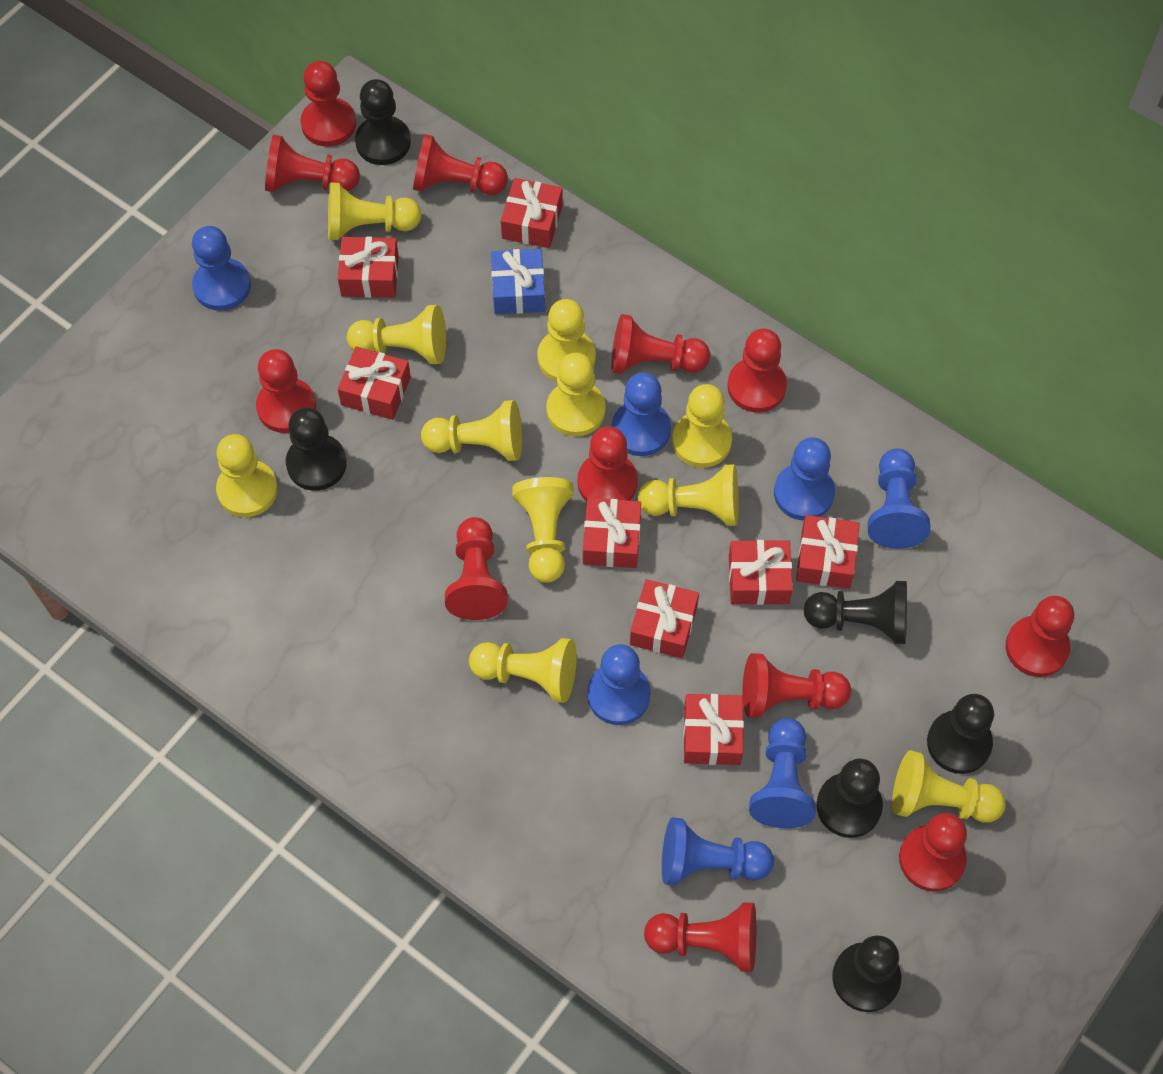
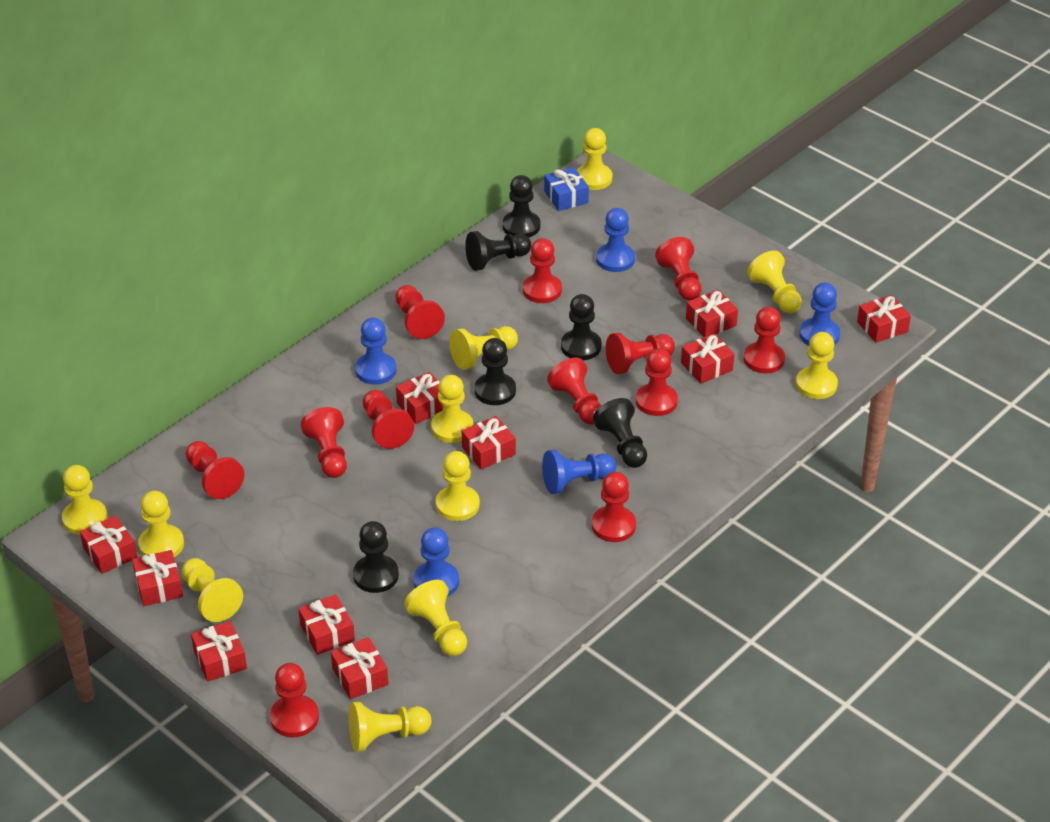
blue pawn: [192,226,251,311] [587,644,651,725] [611,372,671,456] [662,817,774,886] [749,718,816,828] [774,437,835,520] [868,448,930,549] = 7 -> [355,318,396,385] [413,527,459,597] [542,450,616,494] [596,208,635,272] [799,283,840,346] = 5
red gift: [338,237,399,298] [338,347,411,420] [501,178,563,248] [583,498,641,568] [630,579,699,658] [683,694,744,765] [729,540,793,605] [796,515,860,589] = 8 -> [80,515,138,574] [132,550,183,606] [191,621,247,682] [298,594,355,655] [331,637,388,700] [396,372,444,424] [462,416,516,470] [681,334,734,384] [686,290,738,337] [857,295,911,343] = 10

